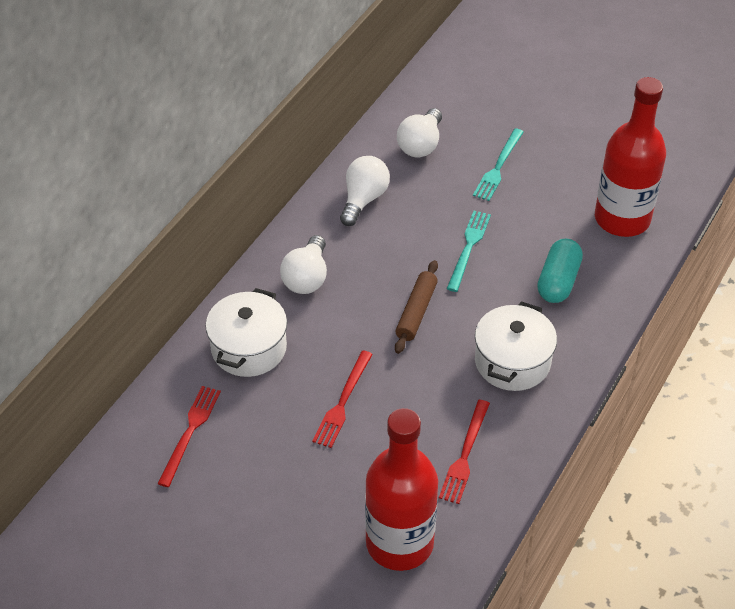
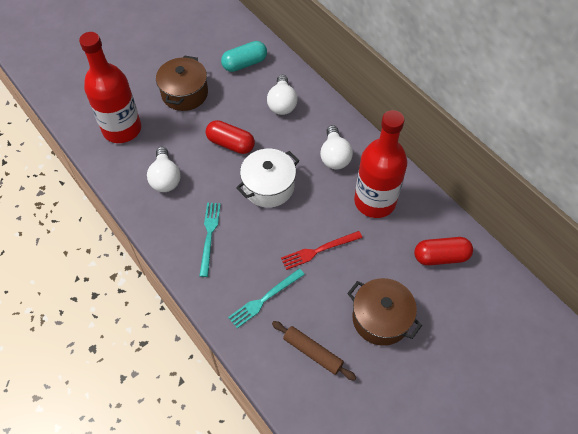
brown pot: none = 0 -> [156,55,208,111] [347,278,422,346] = 2
red capsule: none = 0 -> [206,120,255,154] [414,237,473,265] = 2
red fork: [157,386,221,487] [312,350,373,448] [439,400,490,504] = 3 -> [281,231,362,270] = 1
white pot: [205,288,287,377] [475,302,557,391] = 2 -> [236,149,299,208] = 1

